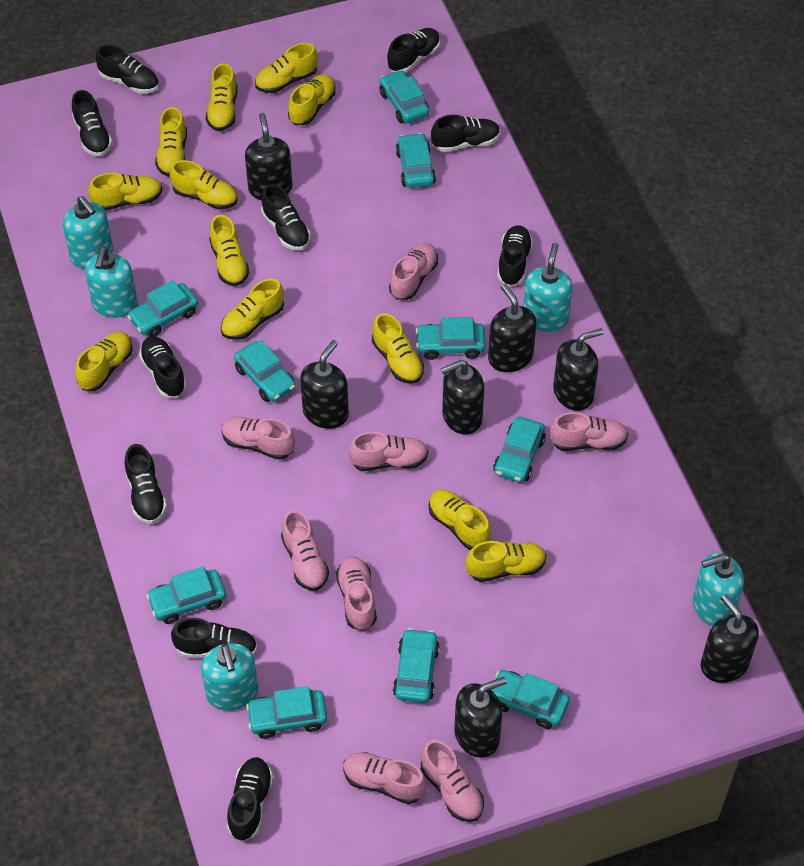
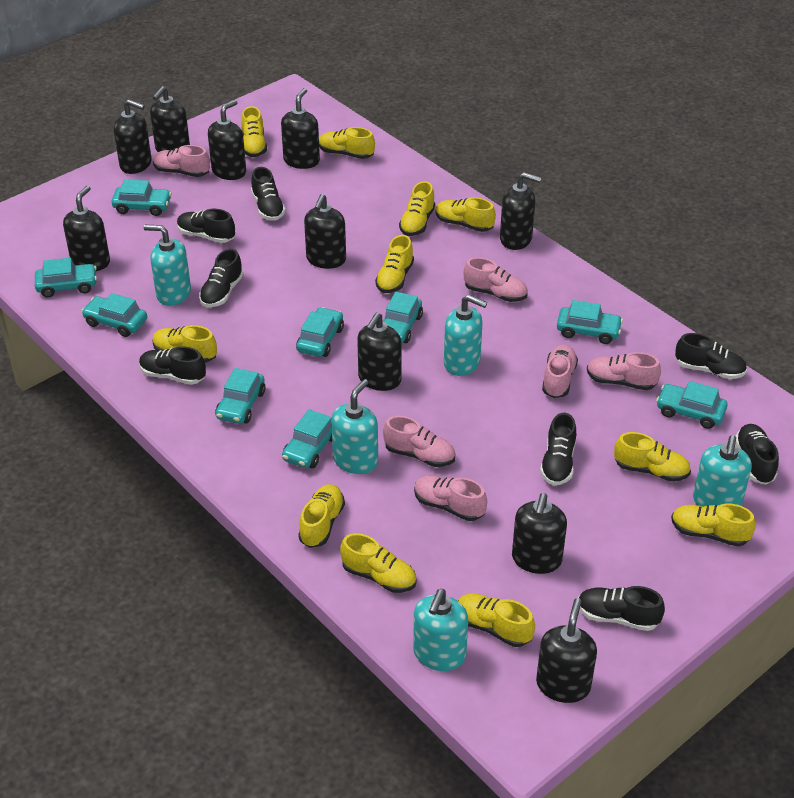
black shoe: [72,90,112,156] [96,45,159,94] [125,444,167,524] [139,336,187,397] [171,618,257,658] [227,757,273,841] [261,184,311,250] [387,28,440,73] [431,115,500,152] [497,225,533,286] = 10 -> [139,346,206,385] [177,209,235,243] [199,249,243,307] [251,167,286,221] [540,413,576,485] [578,586,665,631] [675,333,747,379] [735,424,779,485] = 8
black soap dispenser: [245,113,292,200] [300,340,349,429] [441,360,484,435] [454,677,507,758] [488,284,537,372] [553,328,604,411] [701,594,759,683] = 7 -> [63,186,110,271] [114,99,152,174] [150,86,190,152] [208,100,246,180] [281,88,320,169] [304,194,346,269] [357,313,402,391] [500,172,541,250] [512,493,567,574] [536,598,597,703] = 10
pink shoe: [221,417,295,460] [281,510,329,591] [336,556,377,631] [343,752,427,804] [348,432,428,471] [389,243,438,300] [421,740,484,822] [550,412,628,451] = 8 -> [153,145,210,177] [383,416,455,467] [414,475,487,521] [464,257,528,302] [542,345,578,398] [587,352,661,390] = 6
turquoise car: [127,280,198,337] [146,567,226,624] [234,340,296,402] [246,686,327,739] [379,70,429,123] [393,628,440,703] [396,133,436,188] [415,317,486,360] [491,670,570,729] [493,417,546,483] = 10 -> [35,258,97,298] [82,293,147,337] [112,179,172,216] [215,368,266,424] [282,409,332,468] [296,307,344,357] [383,292,423,343] [557,300,623,344] [656,381,728,429] = 9
yellow shoe: [75,332,133,391] [88,173,162,211] [155,107,187,176] [169,160,238,210] [206,63,238,131] [209,215,250,286] [221,278,284,340] [255,43,318,93] [288,74,336,125] [372,313,424,384] [429,489,491,550] [466,541,547,582] = 12 -> [152,325,217,363] [241,106,267,157] [298,484,345,548] [319,127,375,159] [340,533,417,593] [375,235,414,293] [399,181,435,236] [436,197,496,232] [458,594,535,647] [614,432,691,482] [671,504,756,547] = 11

